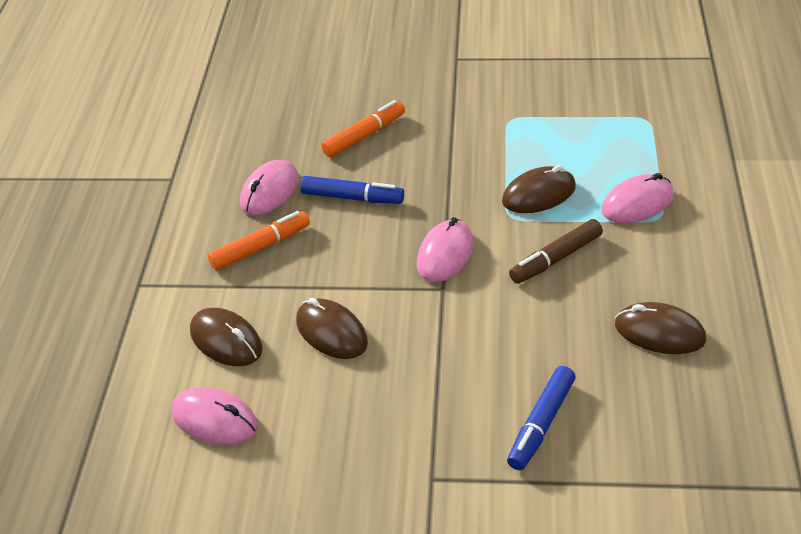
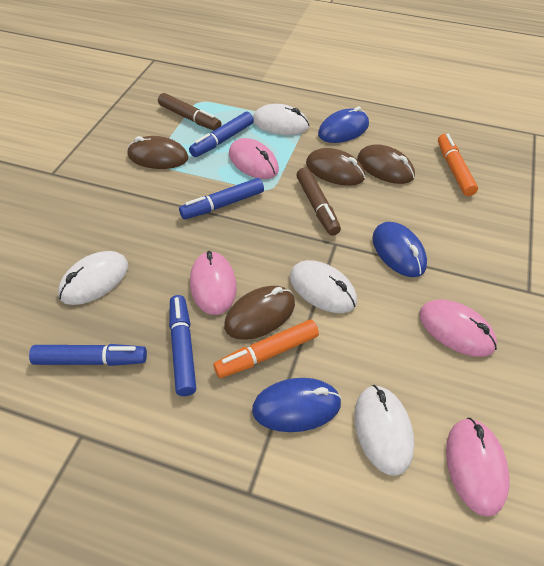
blue marker: [300,176,404,204] [507,366,576,470] = 2 -> [29,344,147,366] [169,295,196,396] [179,178,264,219] [189,112,254,157] = 4
blue mouse: none = 0 -> [252,378,342,432] [318,107,369,143] [372,222,427,277] = 3
brown marker: [509,219,603,284] = 1 -> [158,93,222,131] [296,168,341,236] = 2
white mouse: none = 0 -> [58,251,128,305] [253,104,309,135] [290,260,357,313] [354,385,414,476] = 4

